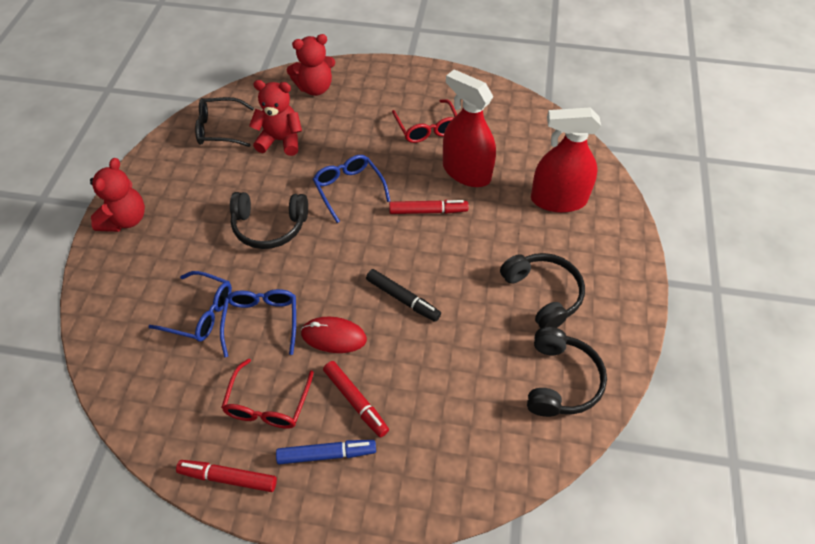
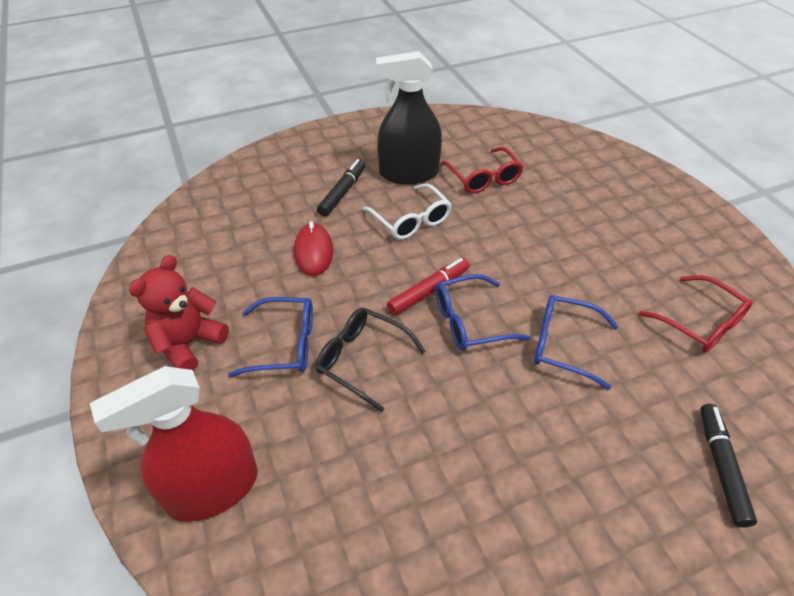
black headphones: [230,192,308,249] [500,253,585,328] [527,327,607,417] = 3 -> none = 0
black marker: [366,269,441,322] = 1 -> [317,159,365,217] [700,404,757,527] = 2
black spray bottle: none = 0 -> [376,51,442,184] = 1
blue marker: [276,440,376,464] = 1 -> none = 0
red marker: [176,460,277,492] [323,361,389,437] [389,200,469,214] = 3 -> [387,258,470,315] = 1
red spray bottle: [443,69,496,187] [531,108,601,213] = 2 -> [90,366,258,522] = 1
red teddy bear: [90,158,145,232] [249,80,302,156] [287,34,335,96] = 3 -> [129,255,229,371] = 1
white glasses: none = 0 -> [362,183,452,240] = 1

